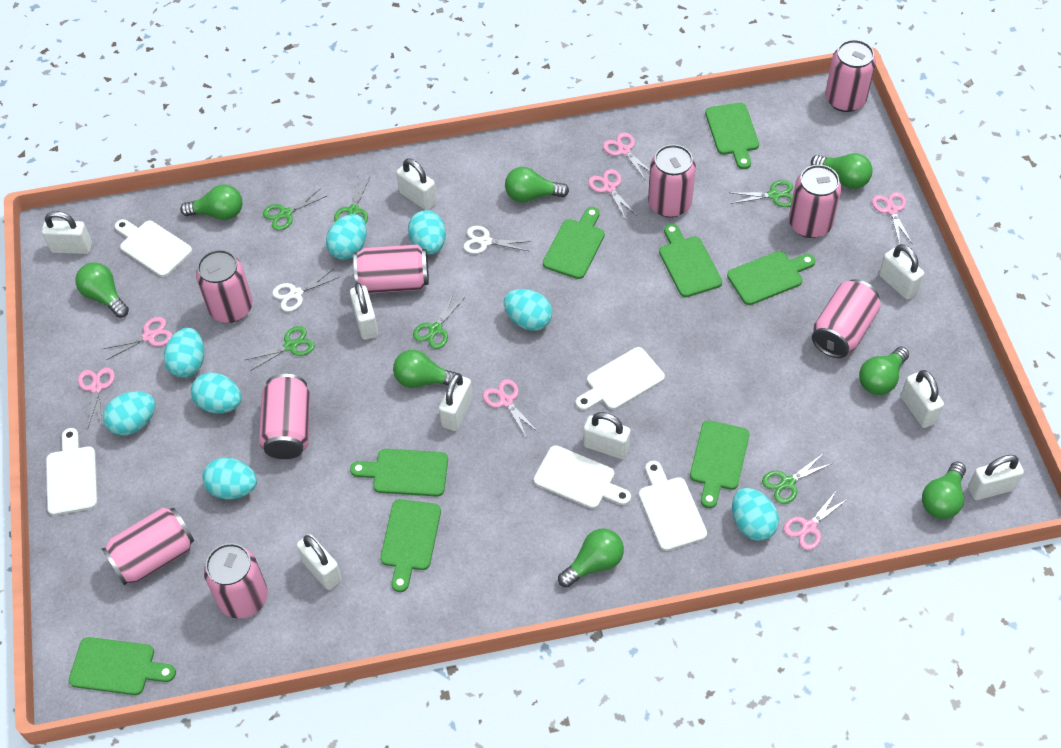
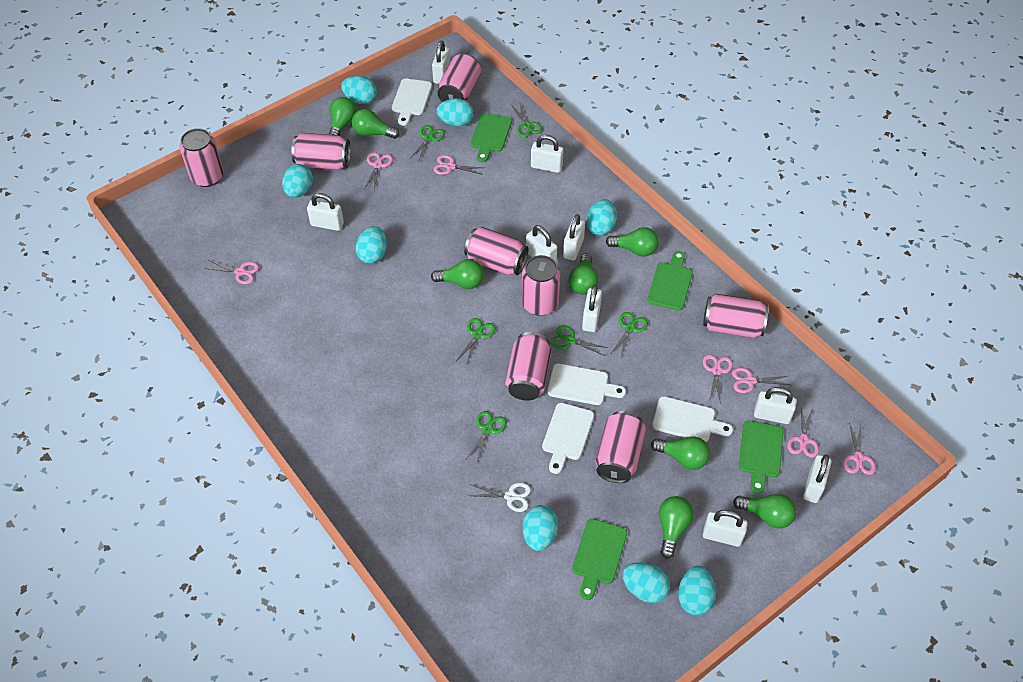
green cutting board: [69,637,176,695] [350,449,448,497] [380,499,441,592] [543,207,605,279] [659,224,722,297] [690,420,749,508] [705,103,759,169] [727,251,815,305] = 8 -> [471,113,512,162] [572,519,627,600] [647,251,693,310] [739,421,784,494] = 4
pink can: [102,507,194,586] [196,250,253,323] [204,543,268,619] [259,374,310,459] [354,245,429,293] [648,144,696,218] [789,165,841,238] [812,279,881,358] [825,40,876,112] = 9 -> [180,128,224,187] [291,133,351,170] [437,54,481,102] [464,227,529,275] [505,332,551,401] [522,255,560,316] [596,411,646,483] [703,294,769,338] = 8
white cutting board: [46,428,98,515] [115,219,192,277] [534,445,631,509] [576,347,665,411] [639,461,707,551] = 5 -> [392,78,432,126] [542,403,594,474] [547,364,626,405] [652,396,733,442] = 4
white scissors: [272,268,339,312] [463,226,531,254] = 2 -> [469,483,531,512] = 1

